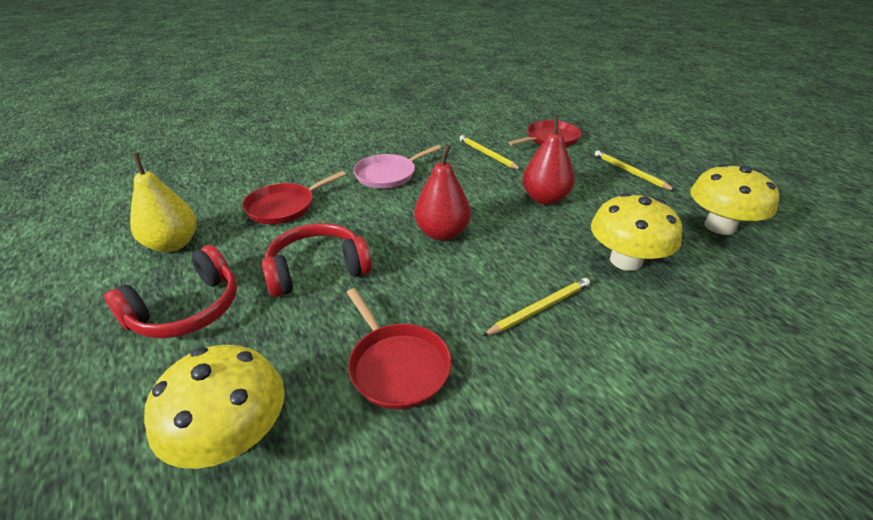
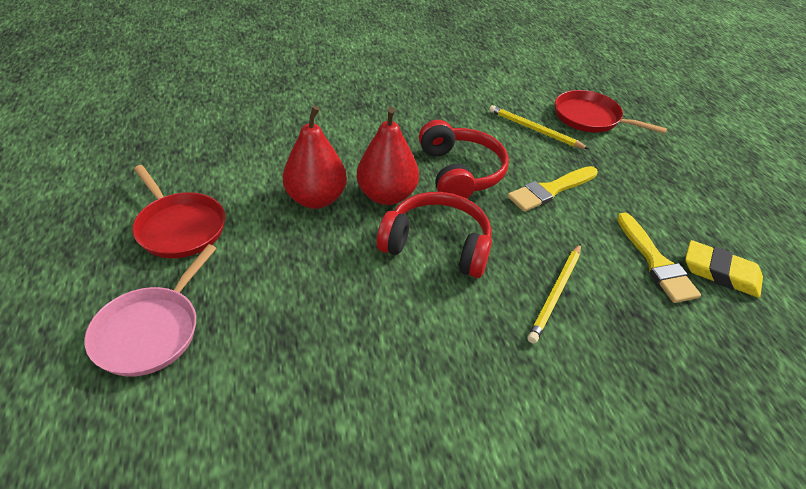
red pan: [242,171,346,224] [347,288,452,410] [508,120,582,147] = 3 -> [132,165,225,258] [555,90,667,134] = 2
yellow brush: none = 0 -> [508,166,598,212] [617,212,701,303] = 2
yellow eraser: none = 0 -> [685,240,763,298] = 1
yellow mushroom: [144,345,284,469] [591,193,682,271] [690,164,779,235] = 3 -> none = 0
yellow pear: [130,153,197,252] = 1 -> none = 0
yellow pencil: [459,135,521,170] [483,278,590,336] [595,150,676,191] = 3 -> [489,105,589,149] [528,244,581,343] = 2

